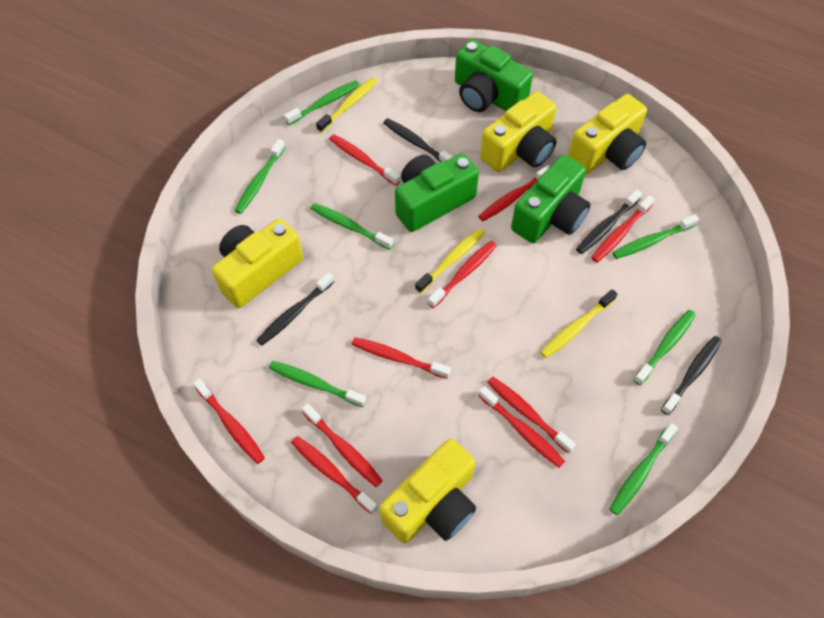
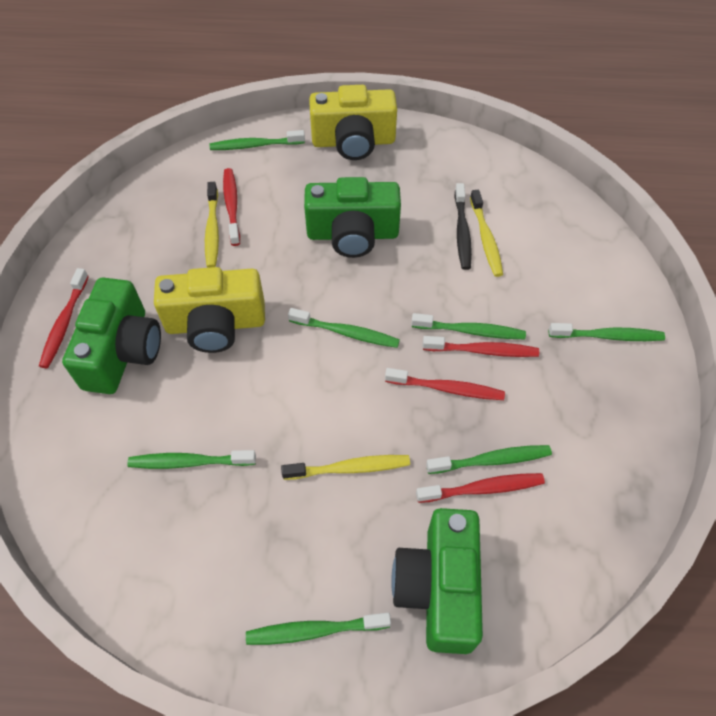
black toothbrush: [256,272,335,346] [383,118,453,162] [576,189,642,254] [661,336,722,415] = 4 -> [455,183,472,270] = 1
red toothbrush: [193,379,265,464] [291,436,378,514] [302,403,383,487] [329,134,400,186] [352,337,451,379] [428,241,497,308] [478,165,550,221] [478,386,565,468] [487,377,576,453] [591,195,655,263] = 10 -> [39,268,89,368] [223,168,240,246] [385,368,505,400] [416,473,545,503] [423,336,539,357] = 5
yellow camera: [212,218,303,308] [379,439,476,543] [480,91,556,172] [568,94,647,174] = 4 -> [154,267,265,353] [309,85,397,160] = 2

